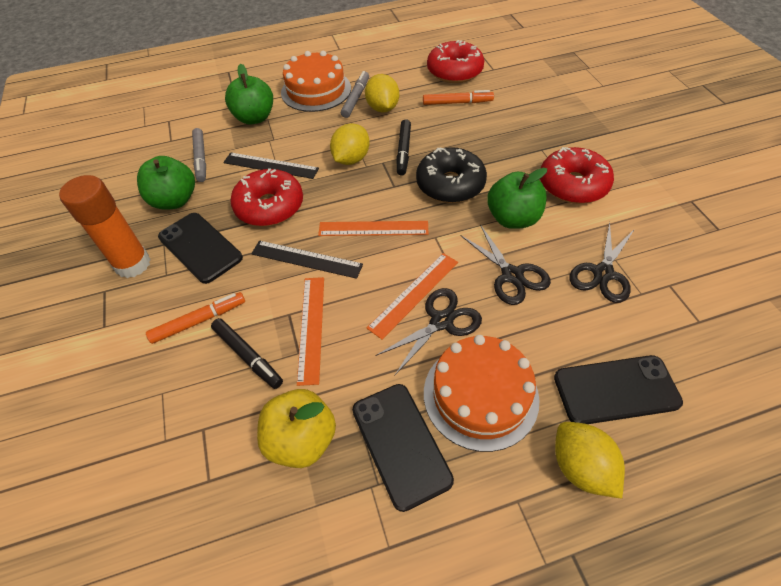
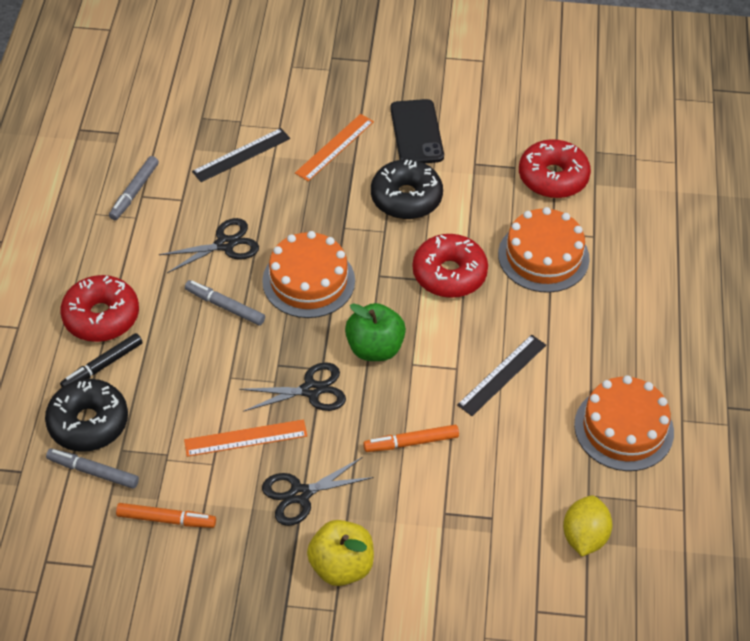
black donut: [416,147,487,203] = 1 -> [45,379,128,452] [371,159,443,219] = 2
black marker: [211,318,283,389] [397,119,411,176] = 2 -> [60,333,143,387] = 1
black phone: [158,213,243,284] [352,384,454,512] [554,355,683,424] = 3 -> [390,99,444,163] = 1
green apple: [137,156,195,210] [225,64,273,125] [487,168,547,229] = 3 -> [345,303,406,361] = 1
grey marker: [192,128,206,182] [341,71,369,118] = 2 -> [46,448,139,489] [109,156,159,220] [185,280,265,326] = 3
orange cake: [281,51,351,112] [424,335,540,452] = 2 -> [262,231,355,318] [498,207,590,293] [574,375,674,471] = 3
orange glue stick: [59,175,151,278] = 1 -> none = 0
orange ruler: [297,277,324,386] [318,221,428,236] [367,253,458,339] = 3 -> [184,419,307,457] [295,114,374,181] = 2
yellow lemon: [330,123,370,165] [365,74,399,113] [555,422,625,499] = 3 -> [563,495,612,556] = 1

